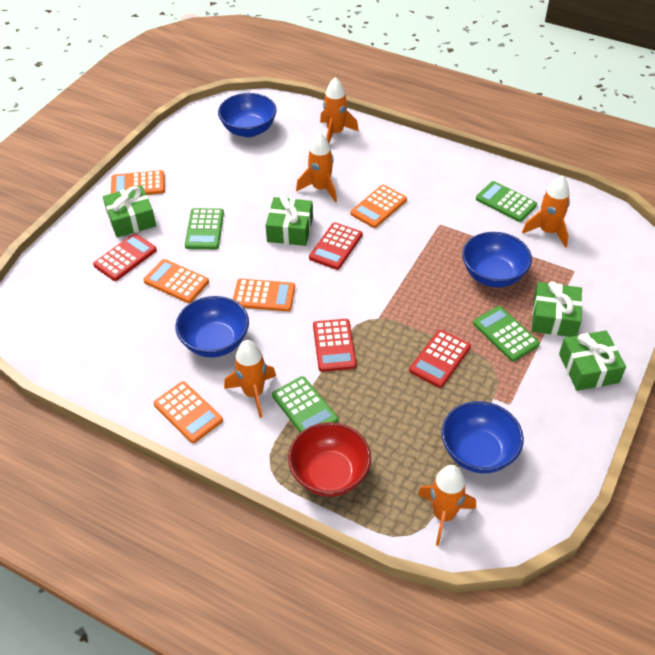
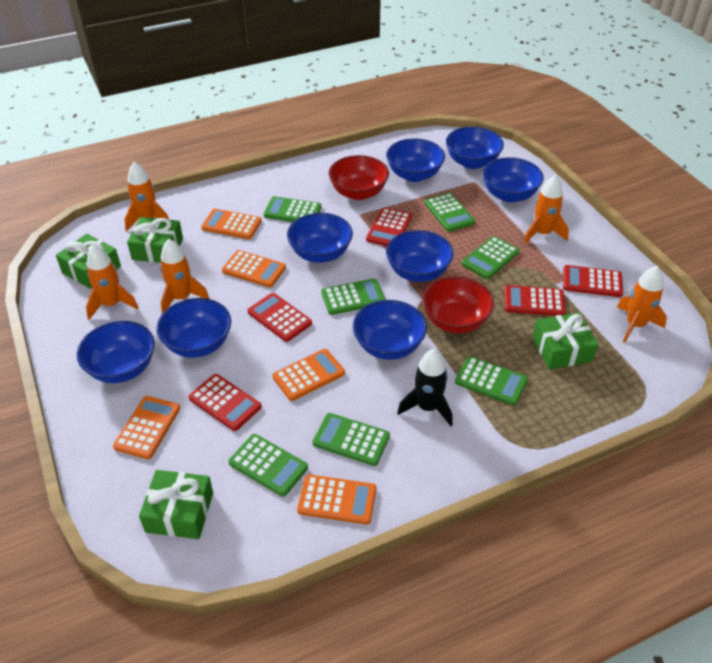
black rocket: none = 0 -> [397,349,453,426] = 1
blue bowl: [175,296,249,357] [218,93,277,137] [441,401,524,473] [462,232,532,287] = 4 -> [77,321,155,383] [156,298,231,358] [287,213,353,263] [353,300,427,360] [386,138,445,182] [386,230,454,282] [446,126,504,169] [482,157,544,203] = 8
green calculator: [185,208,224,249] [272,376,338,433] [473,306,540,362] [476,181,537,222] = 4 -> [228,434,308,497] [264,196,321,222] [312,413,390,466] [321,279,386,315] [424,192,475,232] [455,356,528,406] [461,236,519,279] = 7
red bowl: [288,422,371,497] = 1 -> [329,155,389,200] [422,276,494,334] = 2
red calculator: [93,233,157,281] [309,223,363,270] [313,319,356,372] [409,330,471,388] = 4 -> [189,374,262,431] [247,293,312,342] [366,208,412,246] [504,285,566,316] [563,265,623,297] = 5

